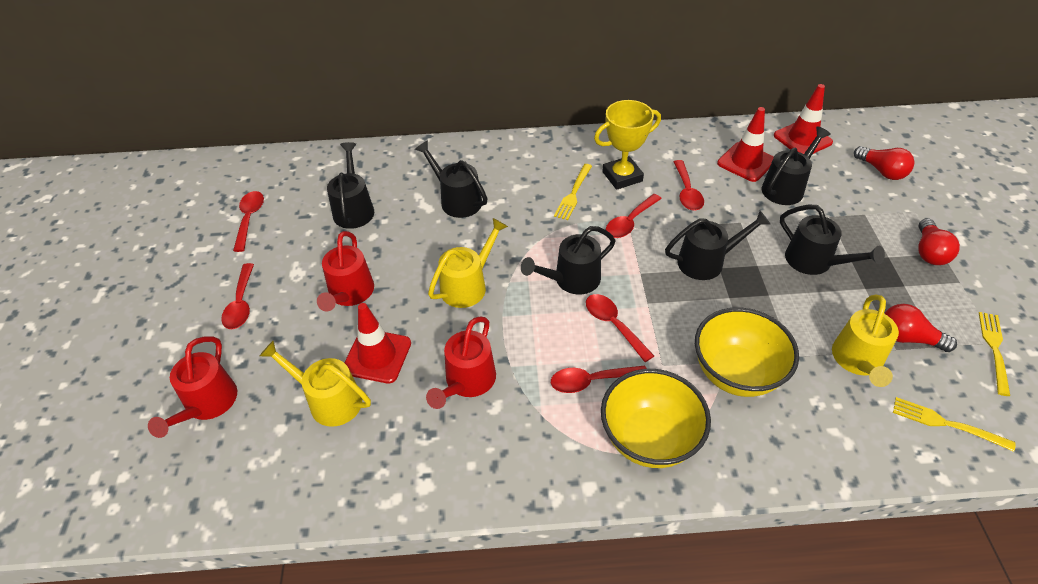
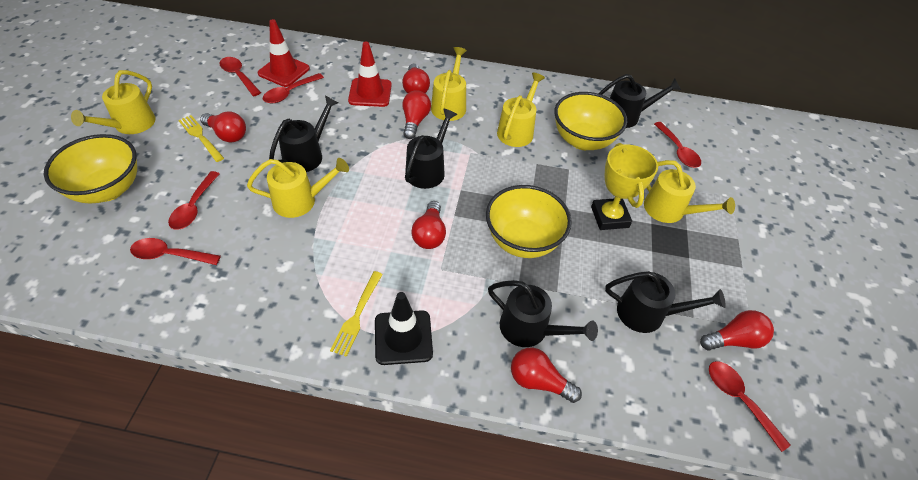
black traffic cone: none = 0 -> [375,292,433,365] = 1
black watering can: [327,142,374,229] [415,140,488,218] [521,226,616,294] [665,211,770,280] [762,126,831,205] [780,204,885,275] = 6 -> [269,96,338,172] [405,108,457,189] [488,280,598,347] [599,74,681,128] [605,271,726,333] = 5
red light bulb: [854,146,915,180] [884,304,957,352] [918,218,960,265] = 3 -> [200,112,246,142] [402,63,430,93] [402,90,431,139] [411,201,446,249] [511,347,582,403] [700,310,774,351] = 6
red traffic cone: [344,303,411,384] [717,107,774,182] [774,84,833,154] = 3 -> [258,19,310,87] [348,42,392,107] = 2
red watering can: [148,336,237,438] [317,231,374,312] [426,317,496,409] = 3 -> none = 0
yellow bowl: [601,369,711,468] [695,307,799,397] = 2 -> [44,134,137,203] [486,185,572,258] [554,92,627,150] = 3
yellow fork: [554,164,592,220] [893,397,1016,452] [979,312,1010,396] = 3 -> [178,115,224,162] [330,271,383,357] = 2
yellow watering can: [260,341,371,427] [428,218,508,308] [832,295,899,387] = 3 -> [71,70,156,134] [247,158,349,218] [431,47,467,121] [497,72,545,147] [644,160,735,223] = 5

